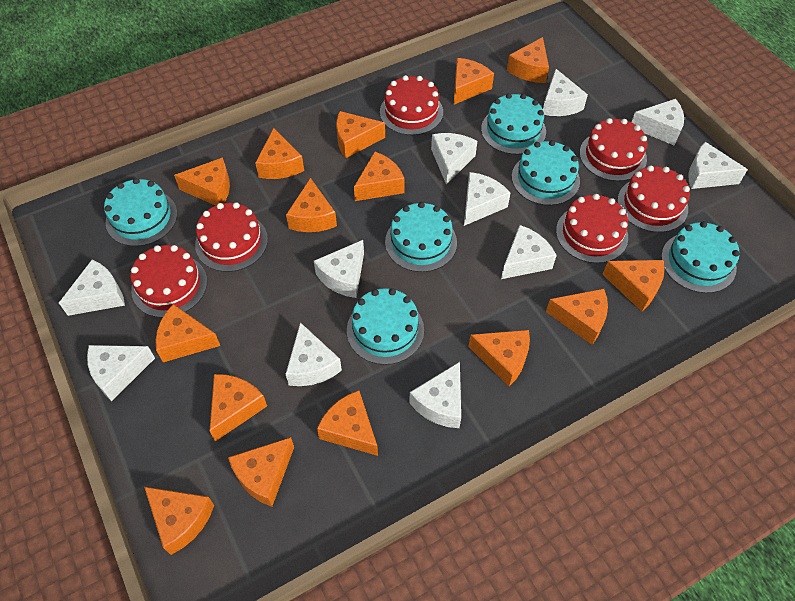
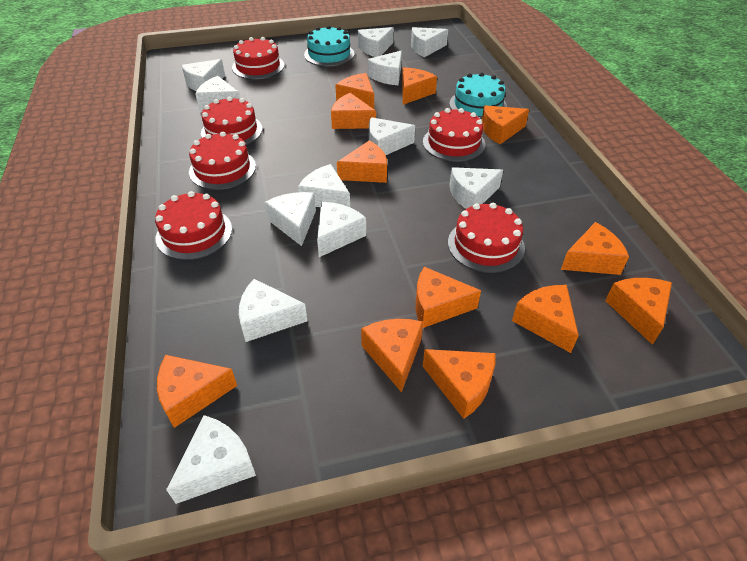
orange cheese: [144,487,214,555] [155,304,220,362] [174,157,230,206] [210,374,267,441] [228,437,294,507] [255,128,304,179] [286,178,337,232] [317,390,378,456] [336,111,385,158] [354,152,405,201] [454,58,494,105] [468,330,530,386] [507,37,549,83] [546,289,608,345] [602,260,665,311] = 15 -> [157,355,237,428] [331,93,376,129] [335,73,374,109] [337,140,387,183] [361,319,423,393] [402,67,437,105] [416,267,481,328] [423,349,496,419] [482,105,529,144] [512,285,579,353] [561,222,629,275] [605,278,672,345] = 12
turquoise cake: [104,178,177,246] [347,288,424,365] [385,202,457,272] [481,93,546,155] [512,140,580,205] [661,221,740,293] = 6 -> [304,25,354,66] [449,72,507,120] = 2
white cheese: [59,260,125,316] [87,345,155,401] [286,322,342,386] [314,240,364,298] [409,362,461,428] [431,133,477,185] [464,172,510,226] [501,225,557,279] [543,69,588,116] [631,99,684,146] [688,142,748,189] = 11 -> [166,415,256,504] [181,59,225,91] [195,76,240,111] [239,279,307,342] [265,192,316,246] [298,164,350,207] [317,202,366,257] [358,27,394,57] [368,51,402,85] [369,117,415,155] [411,27,448,57] [449,167,503,209] = 12

